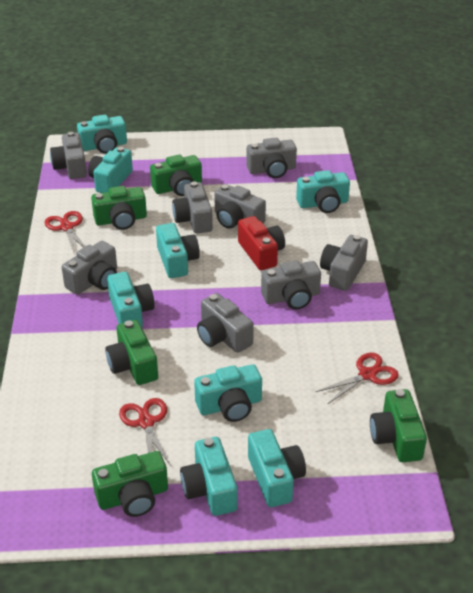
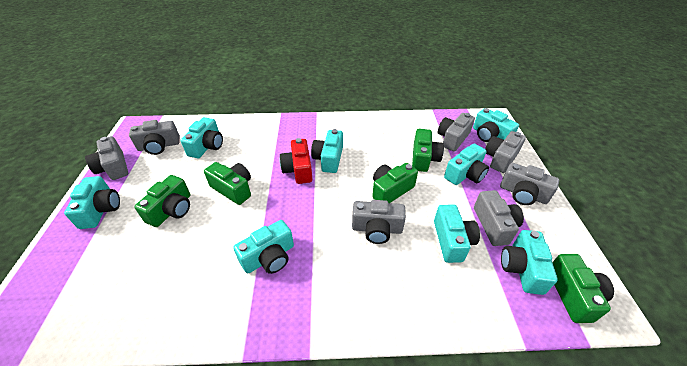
grey camera: [50,132,87,179] [62,241,117,295] [172,182,213,234] [197,293,254,353] [214,184,266,229] [246,138,297,178] [261,260,321,309] [320,235,368,291] = 8 -> [85,136,128,180] [129,120,180,155] [352,200,406,244] [438,113,475,152] [474,190,524,246] [485,131,526,173] [500,163,559,205] = 7
red scissors: [45,211,85,253] [119,398,171,466] [316,353,399,404] = 3 -> none = 0

